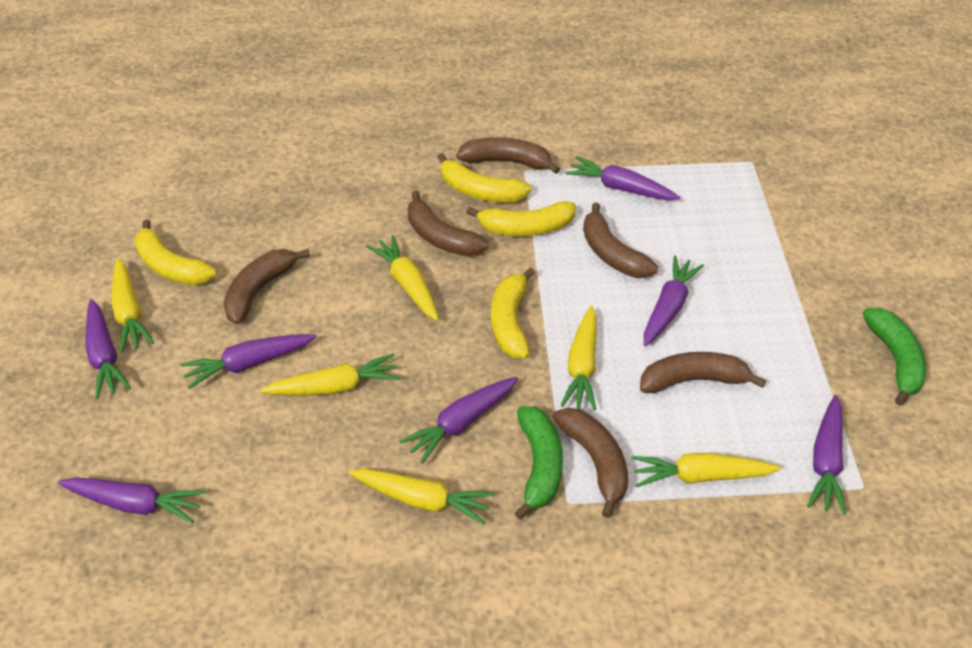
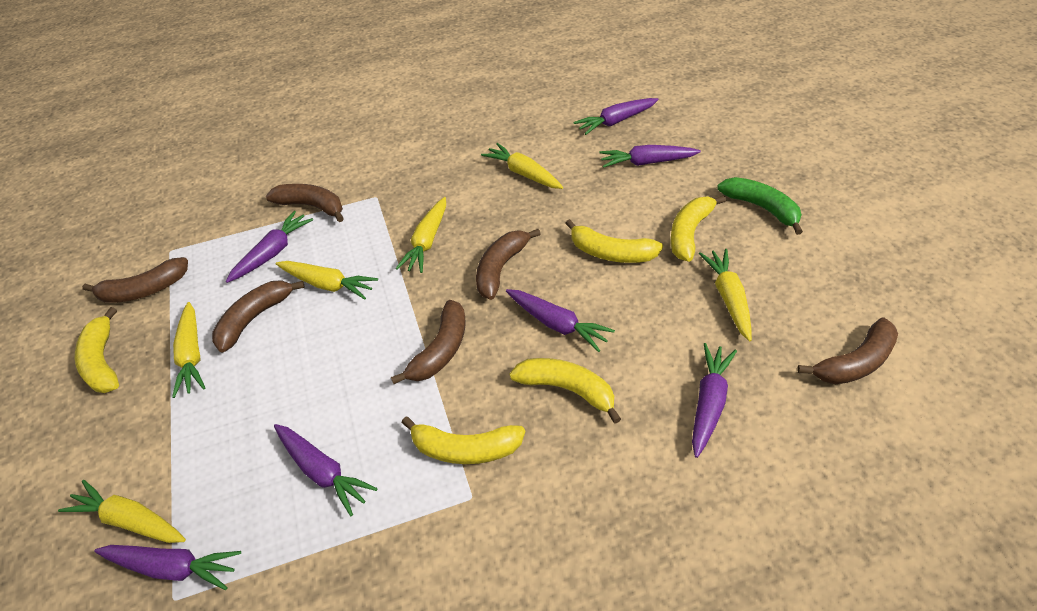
green banana: [515,406,563,520] [863,308,927,406] = 2 -> [717,177,803,235] = 1
yellow banana: [134,219,217,285] [438,153,532,202] [466,201,576,236] [491,267,535,358] = 4 -> [75,307,119,393] [402,416,525,464] [510,358,621,424] [565,219,663,263] [670,195,726,262] = 5

